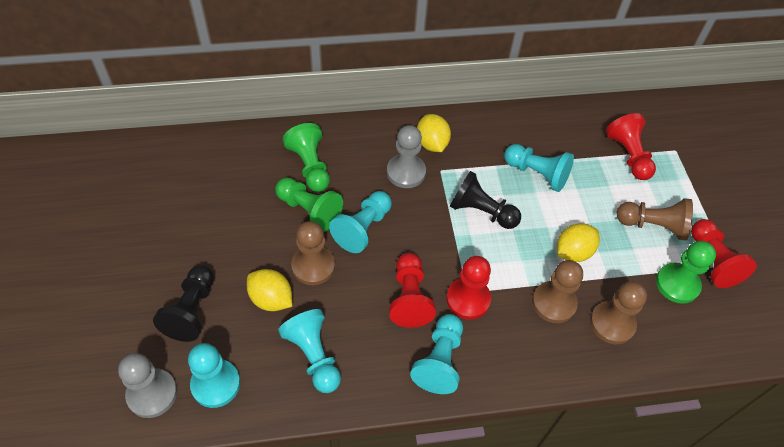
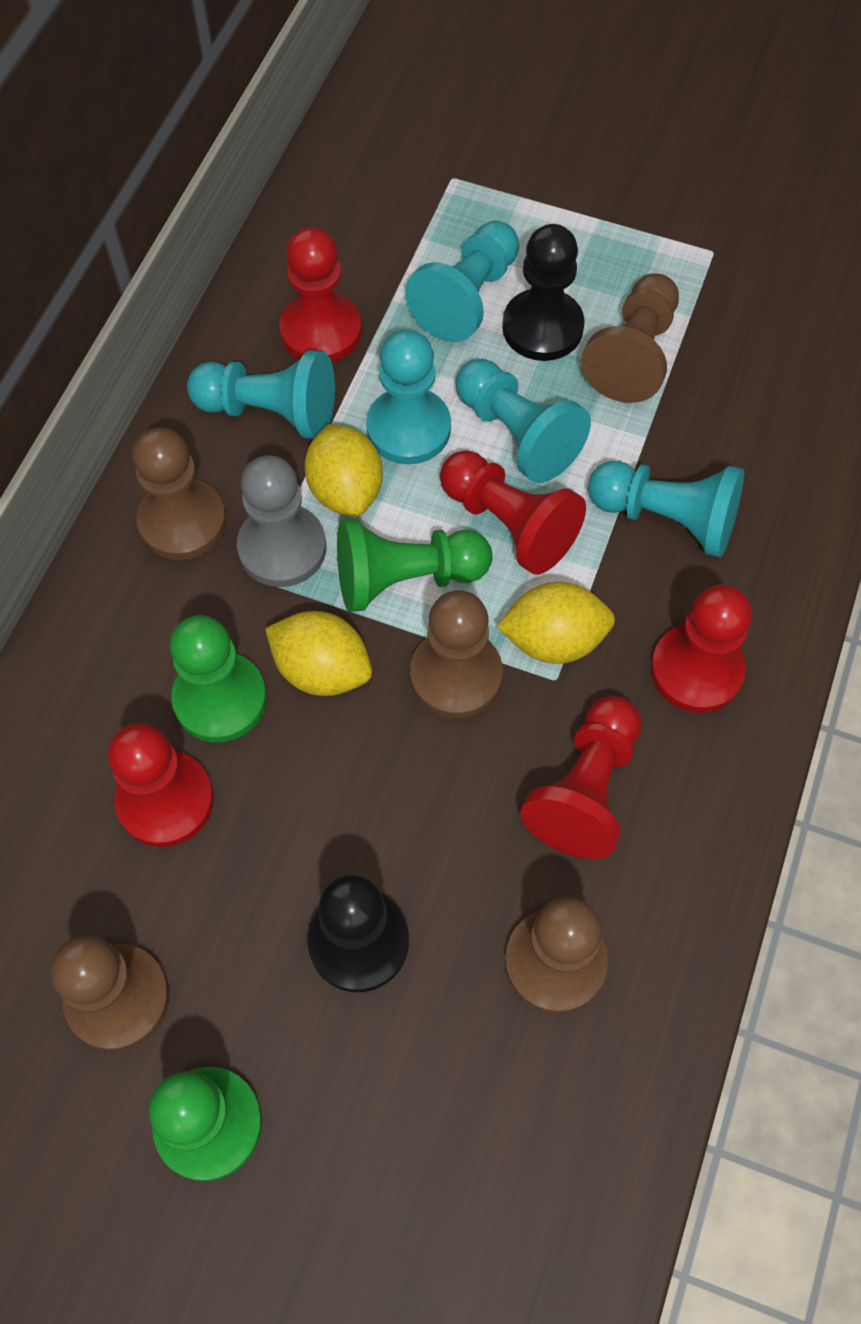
brown pawn: [291,221,335,285] [532,260,583,323] [590,281,647,344] [616,198,693,240] = 4 -> [51,936,169,1051] [132,428,226,560] [410,590,503,718] [505,897,608,1014] [581,273,679,403] = 5
grey pawn: [118,353,177,418] [387,125,426,188] = 2 -> [237,455,326,587] = 1
red pawn: [389,253,436,328] [446,256,491,320] [606,113,656,180] [691,219,757,288] = 4 -> [108,723,214,847] [279,227,362,363] [440,450,586,575] [520,696,641,859] [651,585,752,713] = 5

